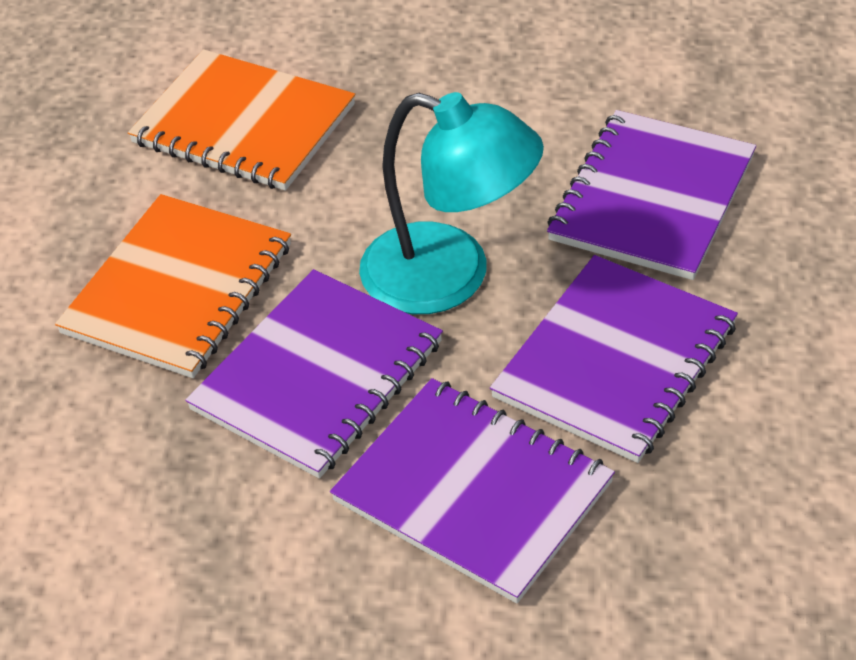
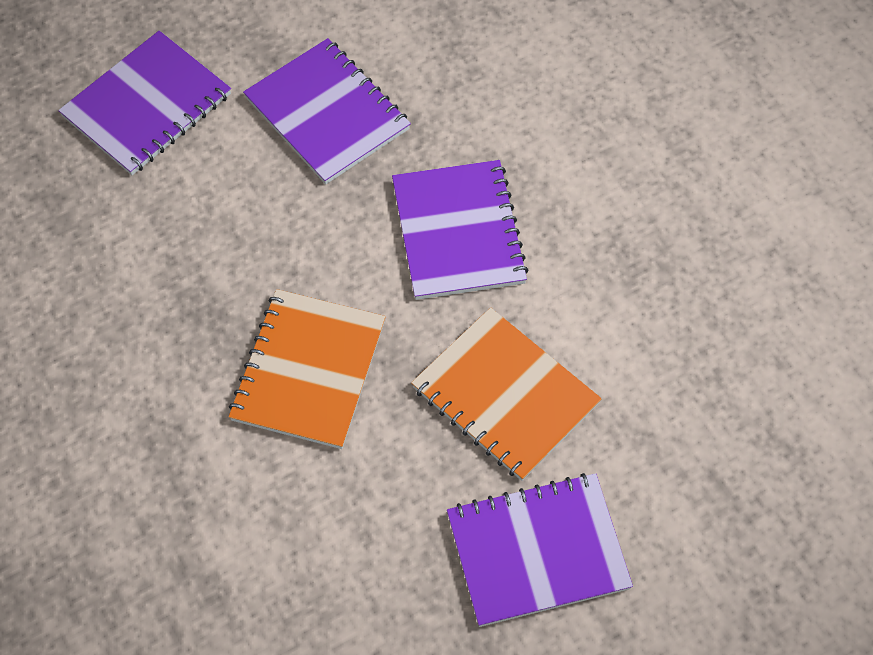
turquoise lamp: [359,92,544,314] = 1 -> none = 0

